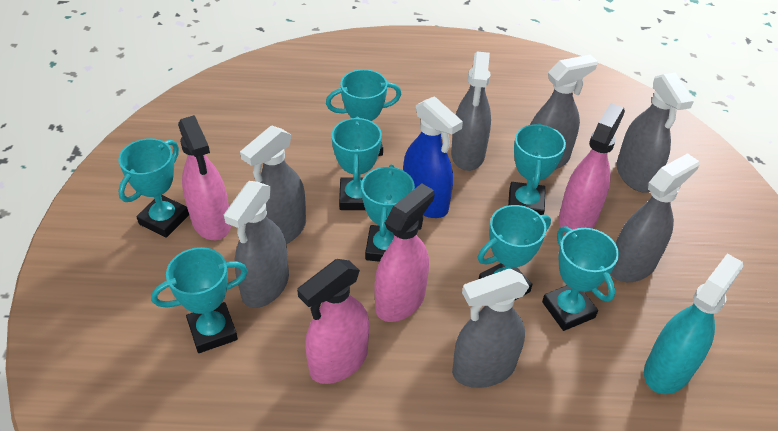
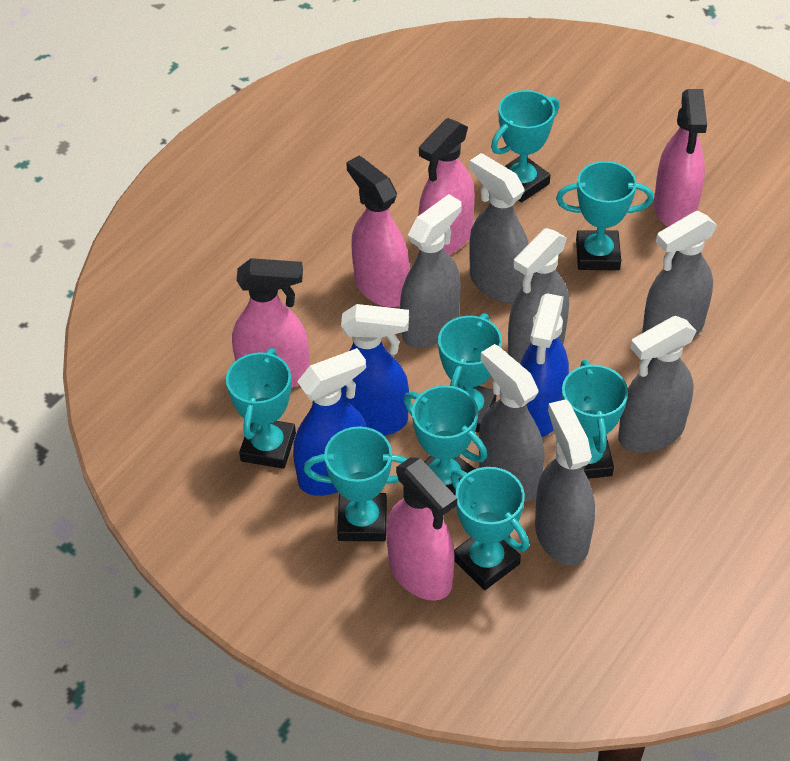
blue spray bottle: [403,96,463,218] = 1 -> [293,348,367,496] [341,304,409,436] [520,293,569,437] = 3
pink spray bottle: [178,115,231,240] [297,259,369,384] [375,183,434,322] [559,103,625,233] = 4 -> [232,258,310,388] [346,156,409,307] [386,457,457,601] [418,118,475,255] [654,89,707,227] = 5
turquoise spray bottle: [644,253,743,394] = 1 -> none = 0

